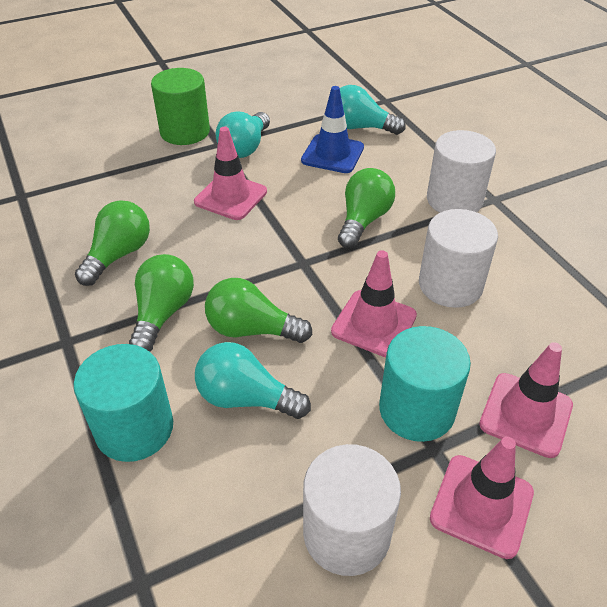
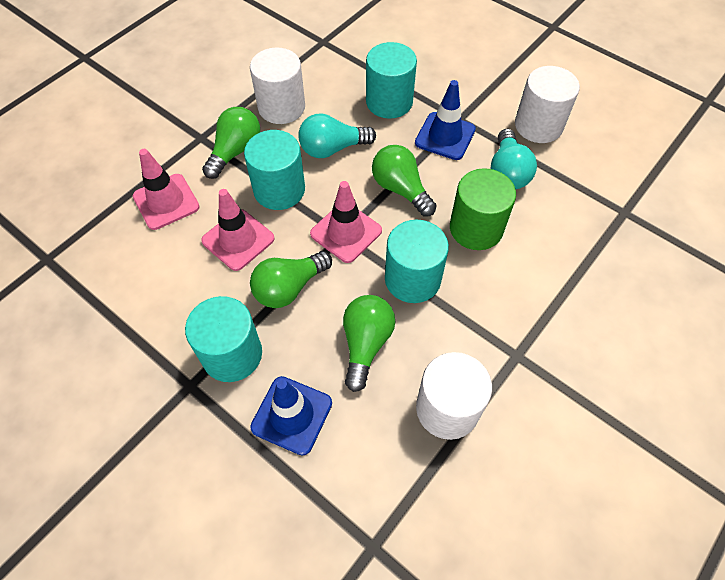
blue traffic cone: [301,86,364,173] = 1 -> [250,376,332,456] [415,80,476,160] = 2
pink traffic cone: [194,127,267,220] [331,250,417,357] [430,437,534,559] [479,342,573,458] = 4 -> [133,149,200,230] [201,189,275,271] [310,181,382,263] = 3
turquoise cylinder: [74,344,173,462] [379,326,471,442] = 2 -> [185,296,262,382] [244,130,305,210] [366,42,417,119] [385,220,449,303] = 4
turquoise light bulb: [195,342,311,419] [216,112,270,158] [340,85,405,135] = 3 -> [298,113,376,158] [491,129,537,189] = 2

